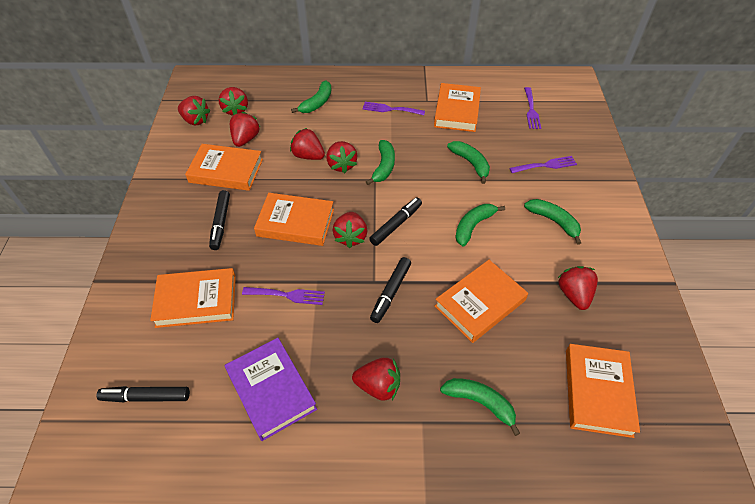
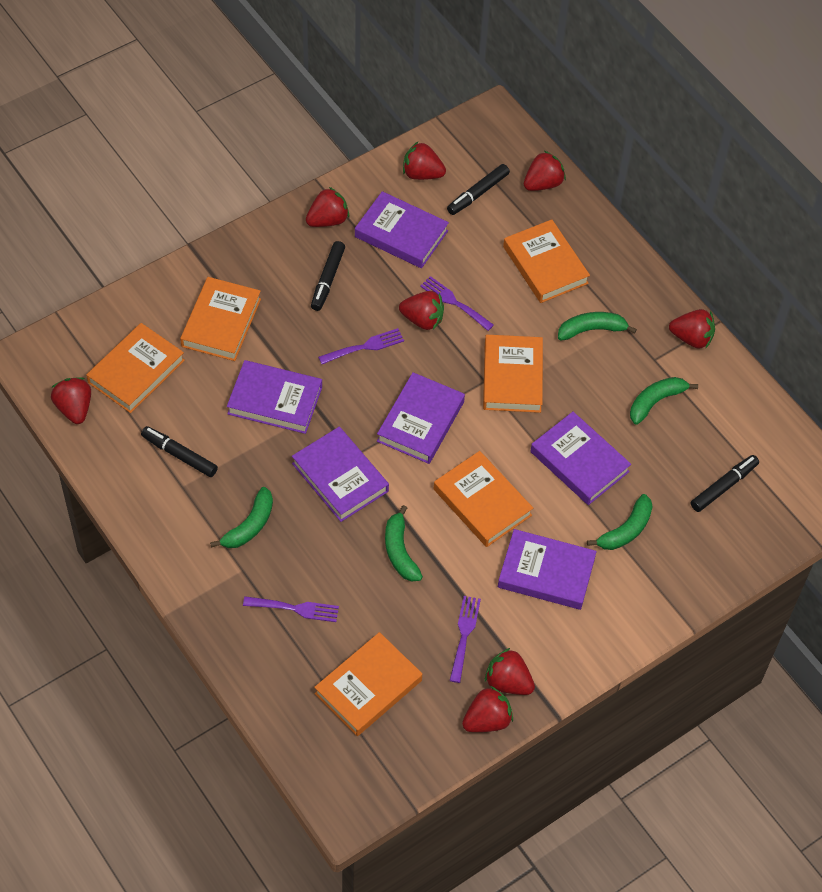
green banana: [291,81,332,113] [366,140,395,185] [440,378,520,436] [447,141,490,184] [455,204,505,246] [524,199,581,245] = 6 -> [210,487,273,548] [385,505,423,581] [558,312,637,340] [587,494,653,550] [630,377,698,425] = 5
purple book: [225,338,317,441] = 1 -> [227,360,322,434] [292,427,389,522] [355,191,449,268] [377,372,465,464] [498,529,597,610] [530,412,631,505] = 6

